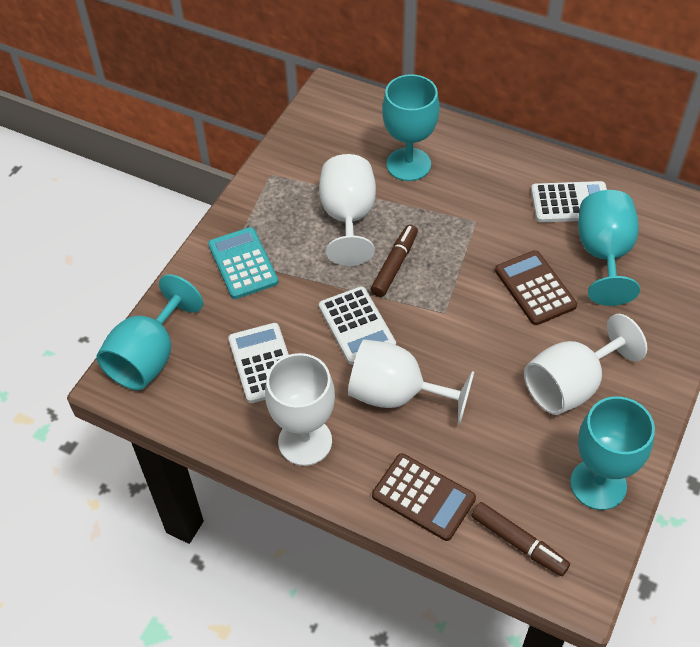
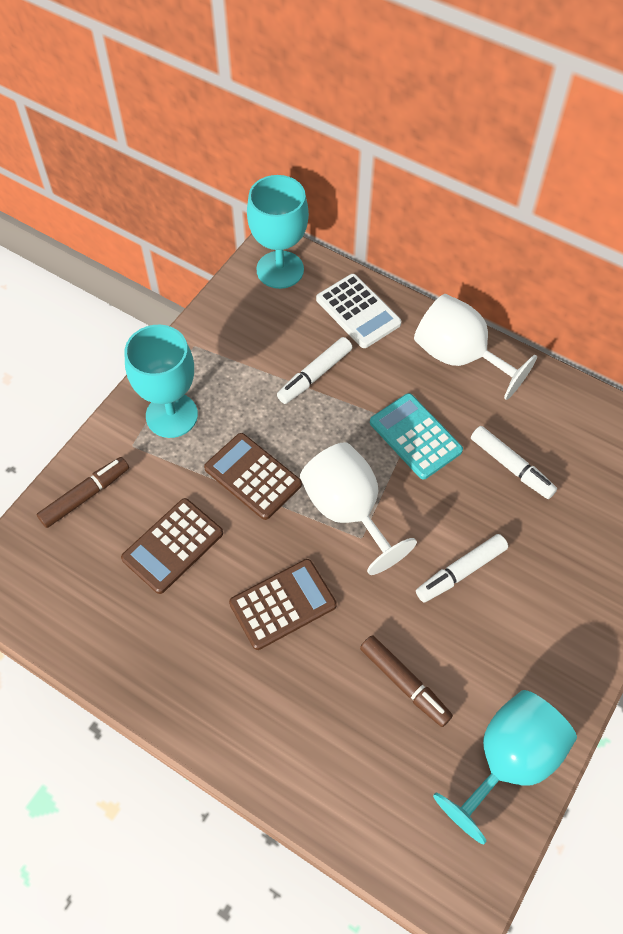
brown calculator: [372,453,476,541] [495,250,577,325] = 2 -> [121,498,223,594] [204,433,302,520] [229,559,337,650] = 3
turquoise goblet: [97,274,203,390] [382,74,440,181] [570,396,655,510] [578,190,640,306] = 4 -> [124,325,198,438] [247,175,309,289] [433,690,577,845] = 3
white calculator: [228,323,289,403] [319,286,396,365] [531,181,607,223] = 3 -> [316,274,402,348] = 1
white goblet: [265,353,335,466] [319,154,376,266] [348,339,474,424] [524,314,647,415] = 4 -> [300,442,417,575] [414,294,537,400] = 2
white marker: none = 0 -> [277,337,352,404] [416,534,508,602] [471,426,557,499] = 3

